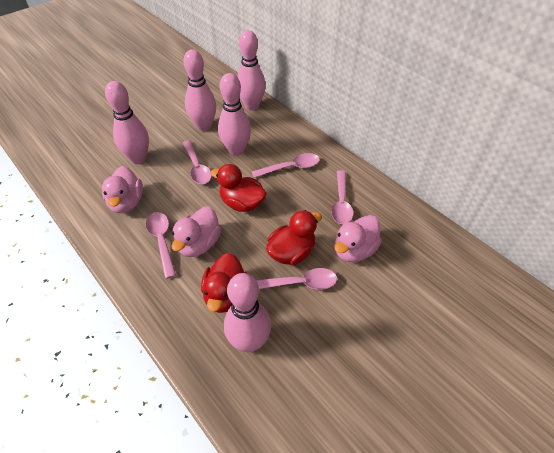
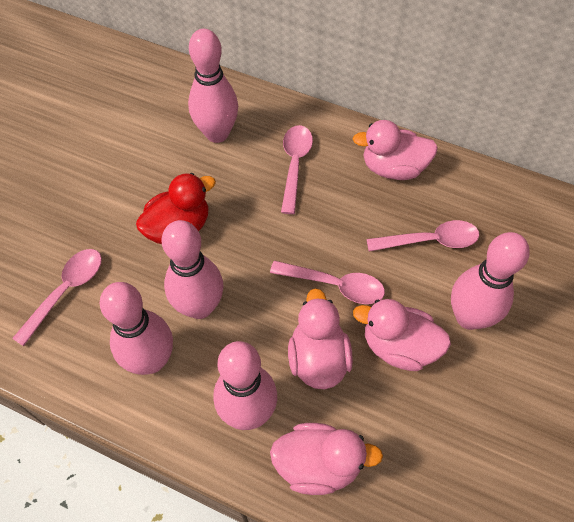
pink duck: [102,166,143,213] [171,207,221,257] [335,215,382,262] = 3 -> [270,423,383,495] [288,288,353,390] [353,120,438,180] [353,299,451,371] = 4
pink spoon: [146,212,176,279] [182,140,212,184] [252,153,320,178] [256,268,337,290] [331,170,353,224] = 5 -> [12,249,102,346] [270,261,385,304] [281,125,313,214] [366,220,479,252] = 4
red duck: [201,253,247,313] [211,164,267,212] [266,210,322,265] = 3 -> [136,173,216,244] = 1

